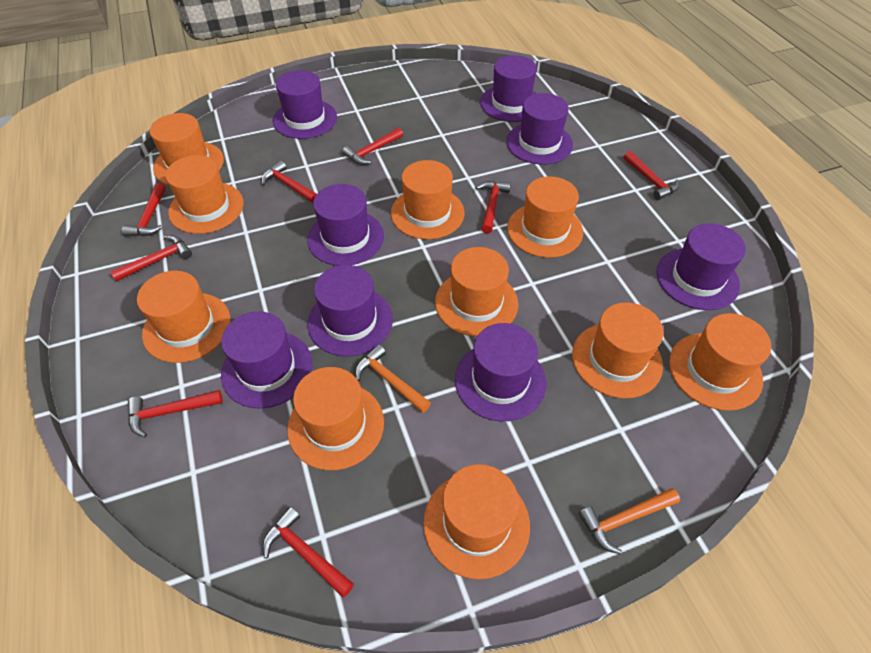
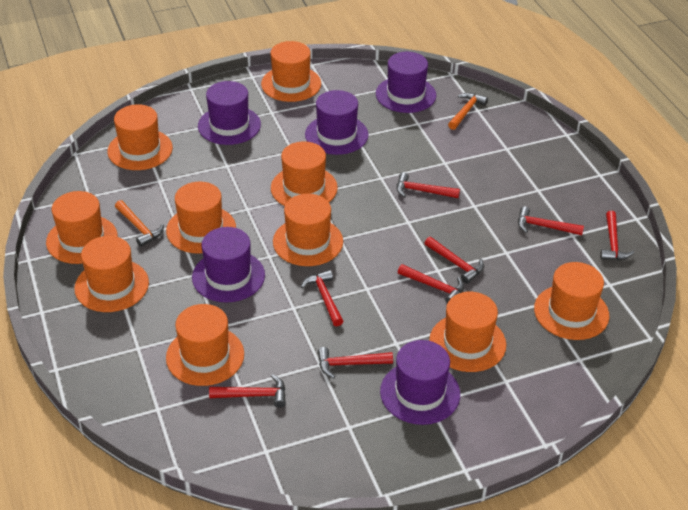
purple hat: [221,311,312,409] [273,70,337,139] [307,184,384,266] [307,265,393,356] [455,323,546,422] [480,55,537,122] [506,93,573,165] [656,223,746,310] = 8 -> [192,227,265,302] [198,81,261,145] [305,90,368,155] [376,52,436,113] [380,340,460,425] = 5

